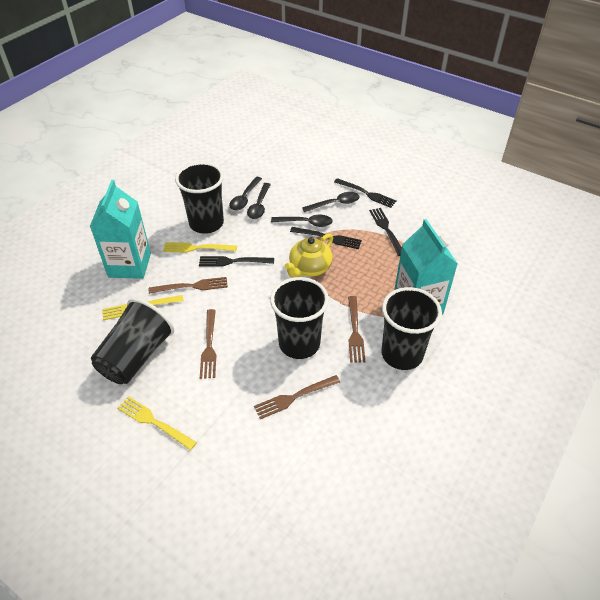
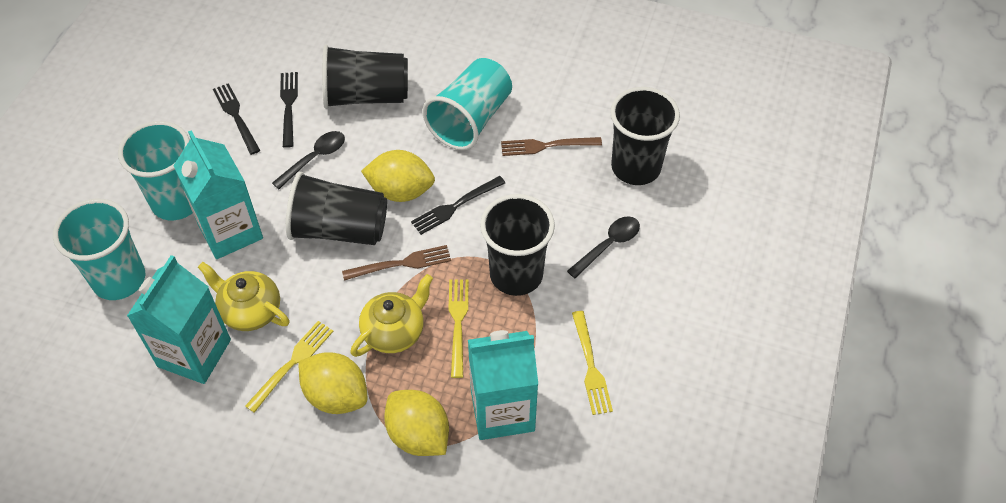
black fork: [199,256,274,267] [290,227,362,249] [334,178,397,208] [369,208,402,256] = 4 -> [213,83,260,155] [280,72,298,148] [411,176,505,235] = 3
black spoon: [229,177,262,211] [247,183,271,219] [271,215,333,227] [302,192,360,212] = 4 -> [272,131,345,189] [567,216,640,279] = 2
brown fork: [149,277,228,294] [200,309,216,379] [254,375,340,419] [348,296,365,363] = 4 -> [342,245,451,281] [501,137,602,156] = 2
turquoise carton: [90,180,151,279] [394,219,458,315] = 2 -> [127,255,231,384] [173,130,263,259] [468,330,538,440] = 3
turquoise cup: none = 0 -> [53,199,145,300] [118,121,193,220] [423,58,512,150] = 3
yellow lemon: none = 0 -> [298,352,367,414] [361,150,435,202] [384,390,449,456] = 3
yellow teapot: [284,234,333,278] = 1 -> [198,262,289,331] [350,274,433,357] = 2

